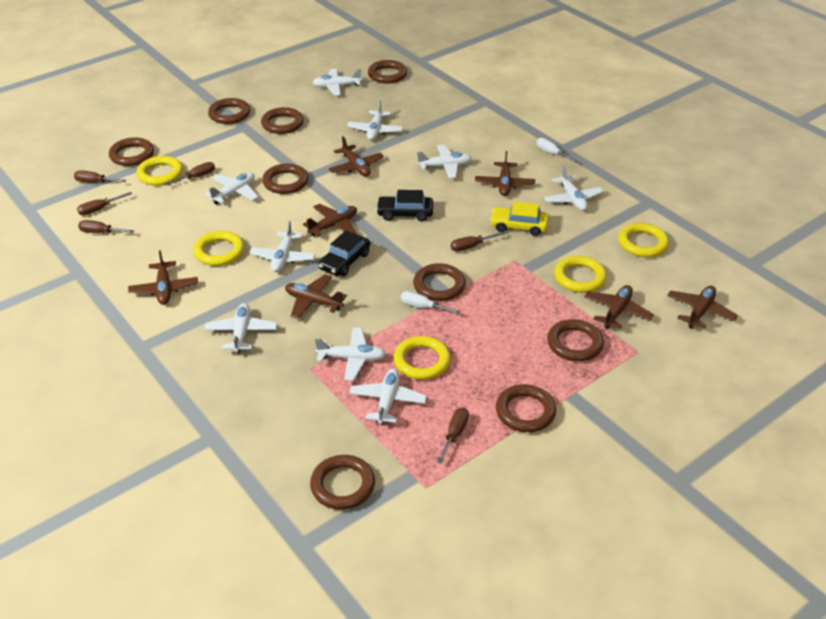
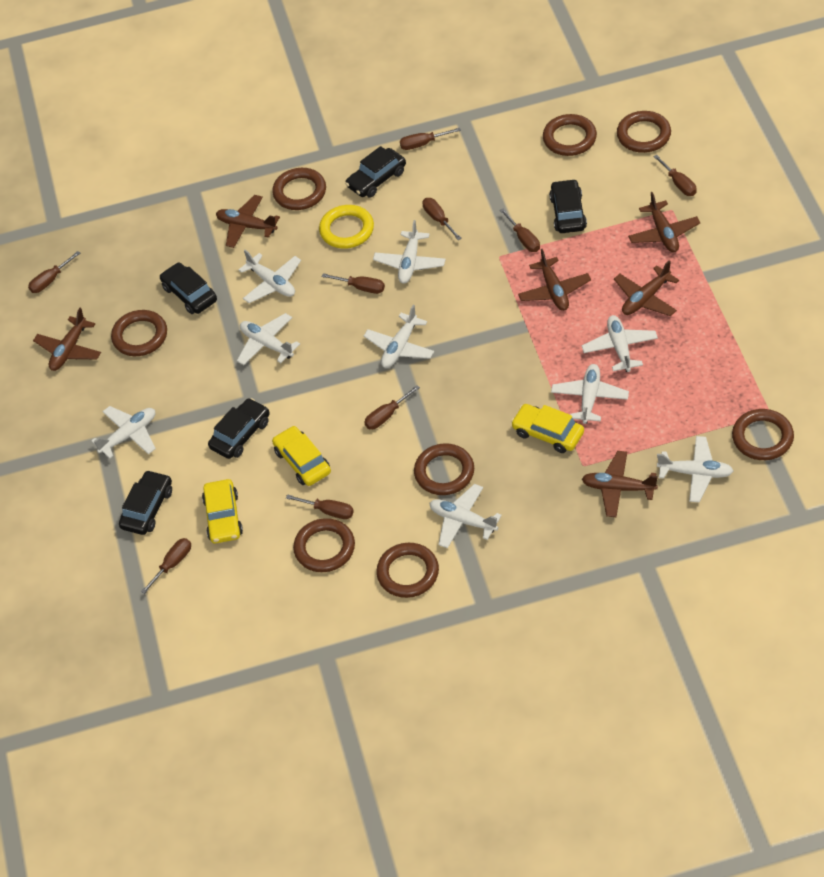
black car: [318,230,370,276] [376,190,433,222] = 2 -> [119,470,172,535] [160,262,217,314] [208,398,270,459] [345,146,406,198] [549,179,587,233] = 5
brown plane: [128,250,198,305] [285,274,347,319] [303,204,357,237] [328,136,384,176] [475,151,535,196] [584,285,654,329] [667,286,738,329] = 7 -> [33,308,101,371] [216,195,280,248] [518,249,591,311] [582,451,658,517] [614,260,679,316] [628,192,700,253] = 6
brown ring: [109,137,154,166] [208,98,250,124] [261,107,304,134] [262,164,309,194] [310,455,375,510] [368,60,407,84] [413,263,466,301] [496,384,556,432] [547,319,604,361] = 9 -> [111,310,167,356] [272,168,326,210] [293,518,355,572] [376,543,439,598] [414,443,474,495] [543,114,597,156] [617,111,671,153] [732,409,794,460] = 8
brown screwdriver: [74,170,127,183] [77,192,132,216] [78,220,134,233] [165,162,215,185] [437,408,469,463] [451,232,505,252] = 6 -> [28,251,80,293] [141,538,191,594] [286,494,354,519] [321,273,385,294] [364,385,420,429] [400,128,461,150] [422,198,462,240] [500,209,540,252] [653,155,697,196] = 9
white screwdriver: [401,291,461,314] [536,138,579,163] = 2 -> none = 0
yellow car: [490,202,549,236] = 1 -> [202,479,243,543] [272,426,331,486] [511,404,584,453] = 3
yellow ring: [137,156,183,186] [193,231,244,266] [394,336,451,380] [554,256,607,293] [618,223,669,257] = 5 -> [319,205,374,249] = 1

